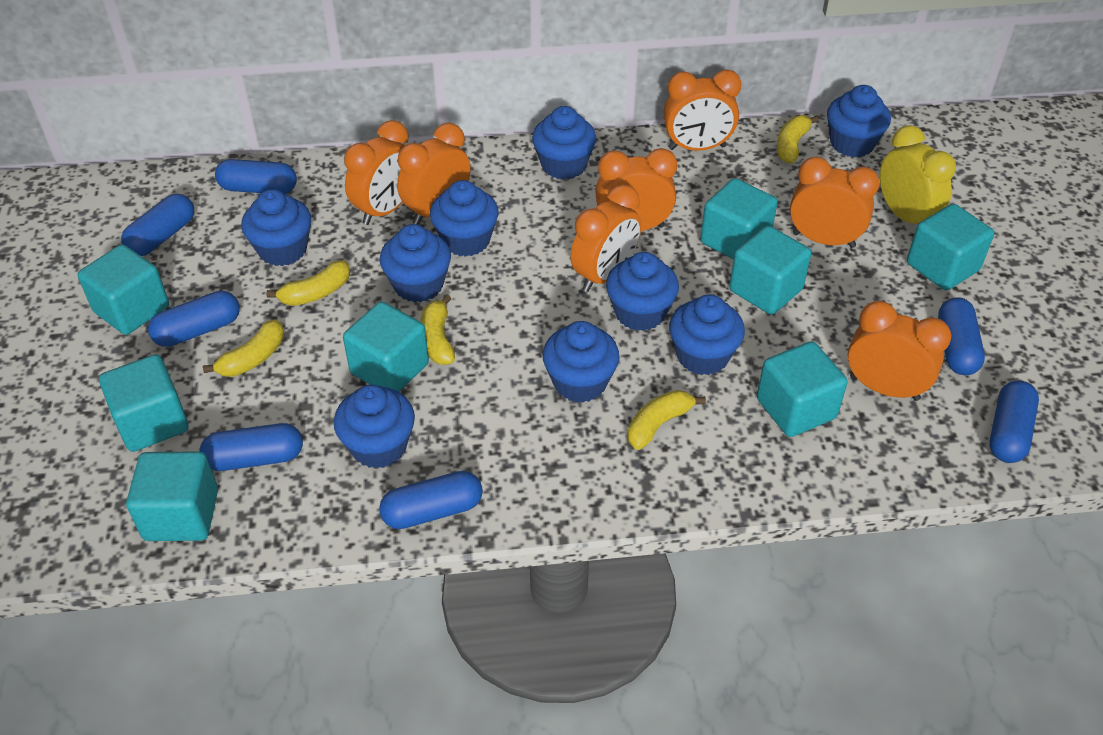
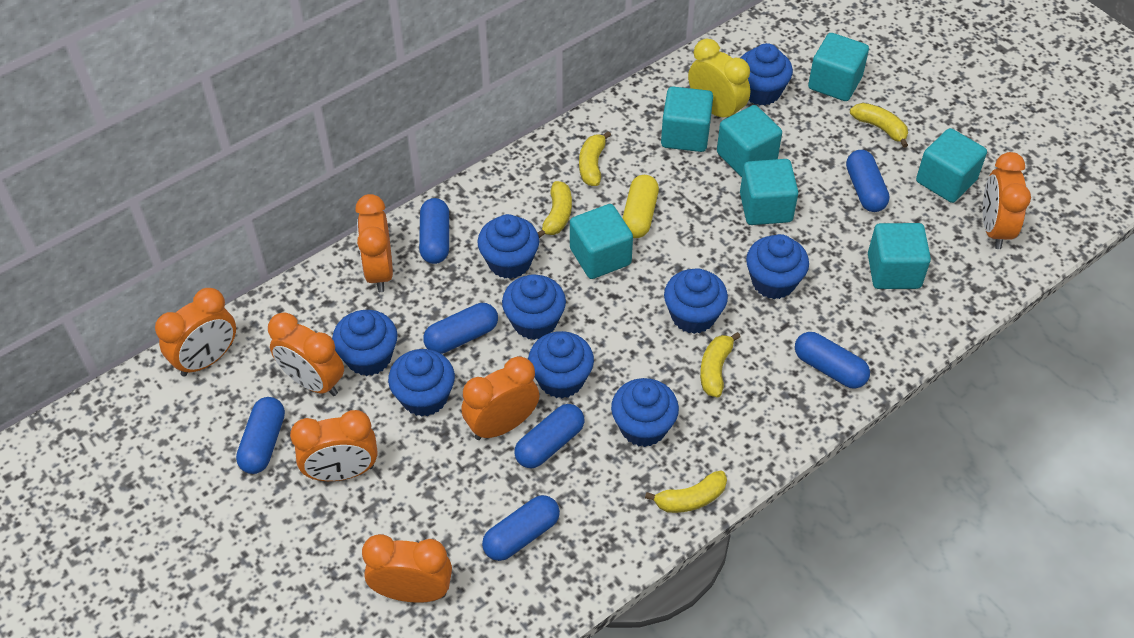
turquoise cube: [78,244,169,335] [99,354,189,452] [126,451,218,541] [343,302,429,392] [700,178,778,260] [729,226,811,315] [757,341,848,437] [907,204,994,290] = 8 -> [570,204,633,279] [661,87,713,152] [717,105,782,177] [740,159,798,225] [808,33,869,101] [868,223,931,289] [916,128,987,203] = 7
yellow capsule: none = 0 -> [622,175,659,238] = 1

